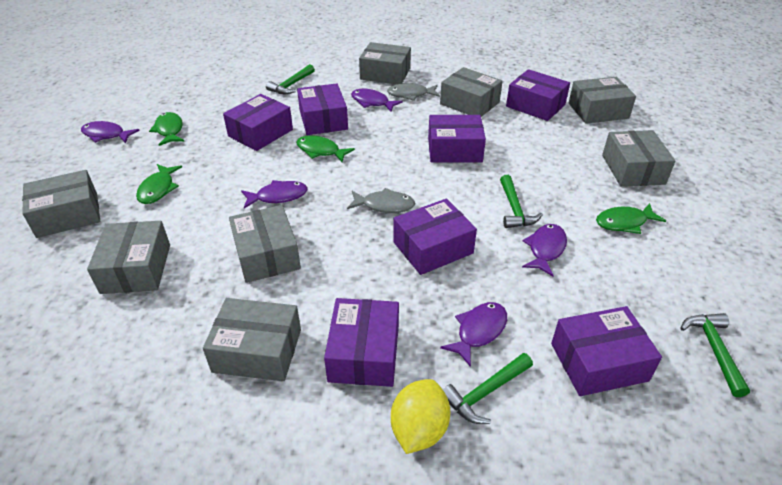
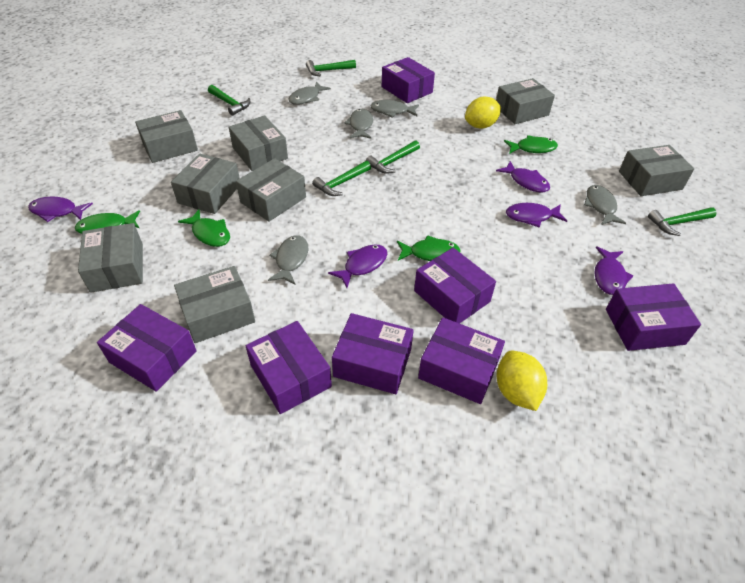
green hammer: [266,64,315,94] [443,353,533,424] [500,175,543,228] [680,313,750,397] = 4 -> [208,85,250,116] [306,60,356,76] [312,161,371,196] [366,140,420,174] [648,207,717,236] = 5
grey fish: [347,188,415,213] [387,83,440,101] = 2 -> [268,235,309,285] [289,81,331,105] [344,109,373,139] [370,100,419,118] [584,185,626,225] = 5
yellow lemon: [391,379,450,454] = 1 -> [465,97,501,129] [497,351,547,411] = 2

